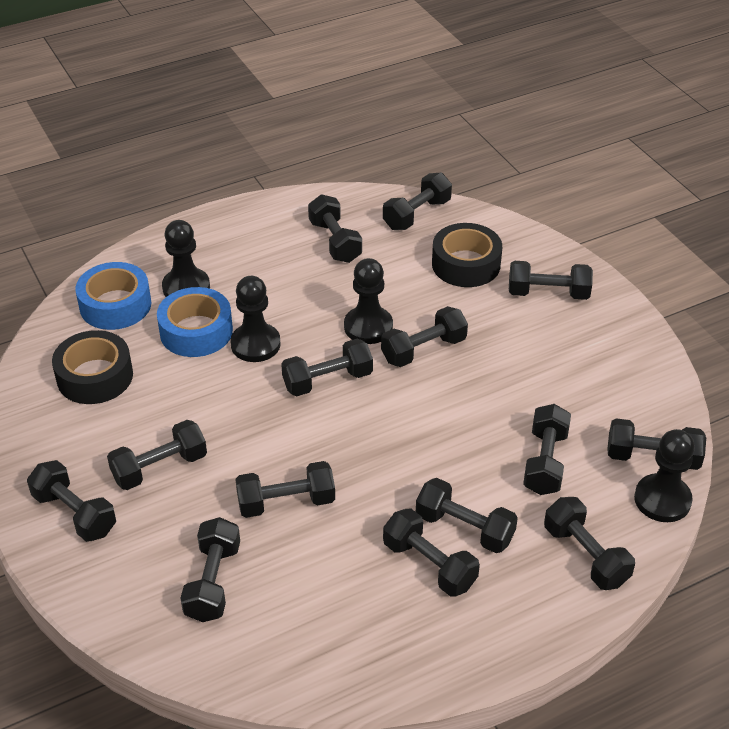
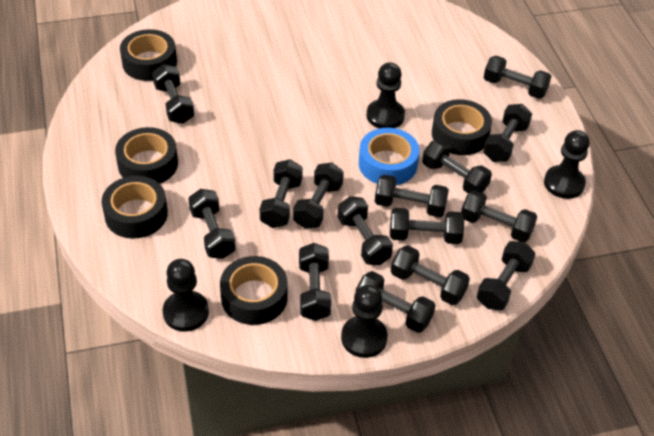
black dumbbell: [27,460,116,542] [107,420,207,490] [180,517,240,622] [235,461,335,518] [281,339,373,396] [308,194,362,263] [381,306,468,367] [383,173,452,230] [383,509,480,597] [416,478,518,553] [509,261,593,300] [523,404,571,495] [544,497,635,590] [607,418,706,470] = 14 -> [152,64,194,124] [188,189,236,259] [260,159,303,228] [293,163,344,229] [299,243,331,321] [338,196,393,265] [355,271,435,333] [375,175,449,217] [390,208,464,244] [391,245,470,305] [422,140,492,193] [461,190,538,242] [477,241,535,310] [483,104,532,162] [484,56,551,99] = 15
black tape: [52,330,133,404] [432,223,502,287] = 2 -> [102,176,168,239] [115,127,178,184] [120,29,177,81] [220,256,287,325] [432,99,492,155] = 5
blue tape: [75,262,152,330] [157,287,233,357] = 2 -> [359,128,419,185] = 1

